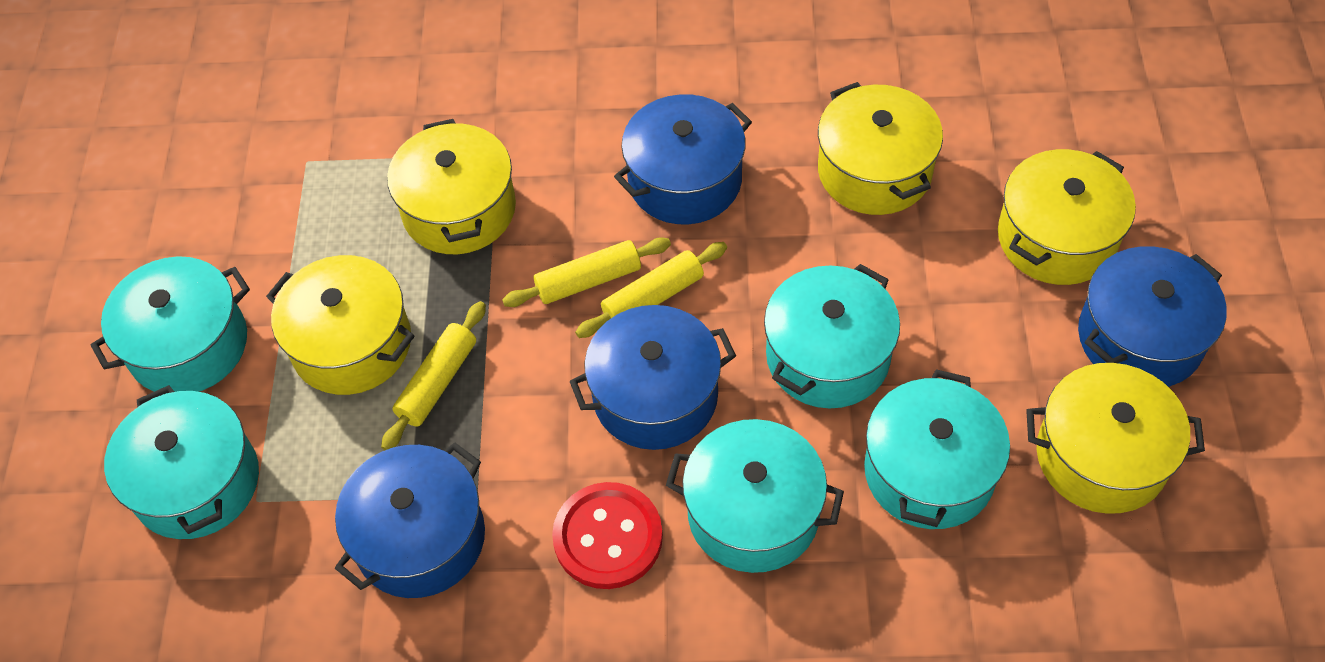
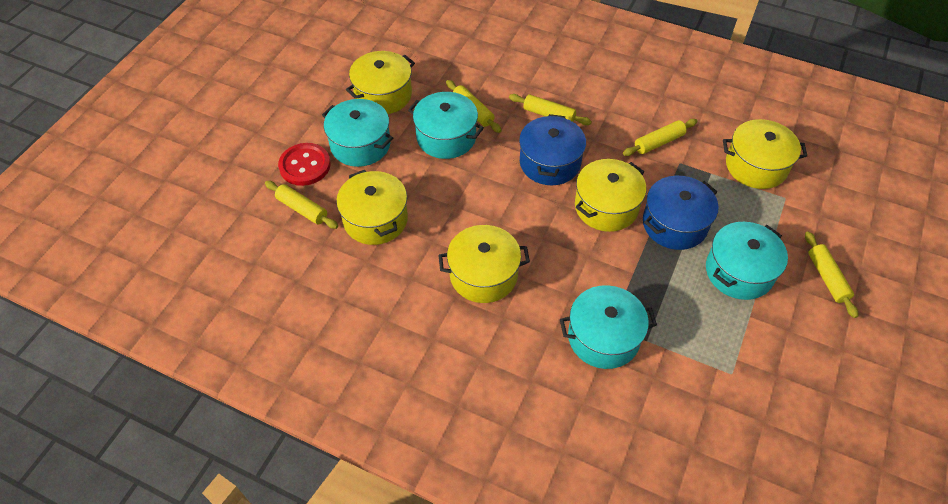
blue pot: [335,442,485,598] [570,305,736,450] [614,94,752,224] [1078,246,1227,387] = 4 -> [519,114,586,185] [643,176,719,250] = 2
turquoise pot: [90,256,250,392] [104,385,259,539] [666,419,844,573] [764,264,900,408] [864,369,1010,529] = 5 -> [322,99,393,167] [408,92,484,159] [560,285,657,369] [706,222,788,300] = 4
yellow rolling pin: [381,301,486,450] [502,237,671,307] [575,242,727,338] = 3 -> [265,181,338,229] [446,80,502,133] [509,94,592,125] [623,119,698,156] [805,231,858,318] = 5

